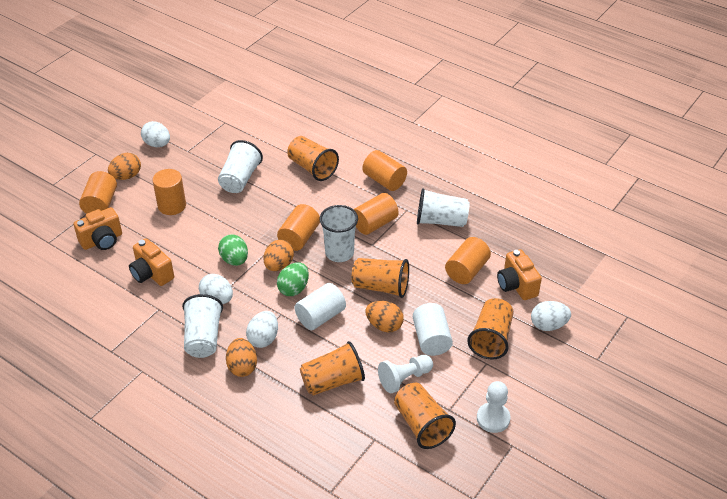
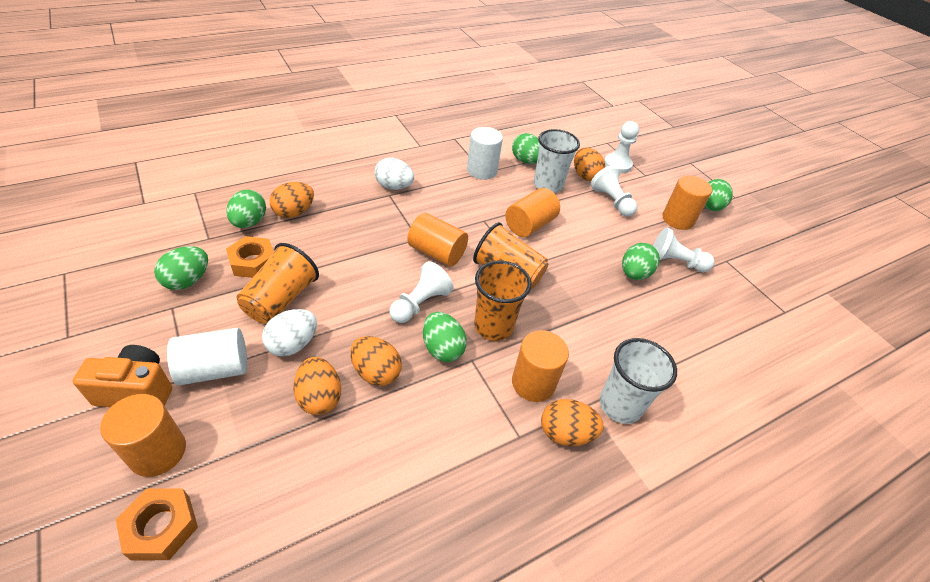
green egg: [218,234,248,266] [277,262,309,296] = 2 -> [154,246,208,290] [226,190,266,228] [423,312,467,362] [512,133,539,164] [622,243,660,280] [704,179,733,211] = 6
orange camera: [73,207,122,250] [129,238,174,286] [497,249,542,300] = 3 -> [73,345,172,407] = 1
orange cup: [287,136,339,181] [300,341,365,396] [352,258,409,298] [394,383,456,449] [467,298,514,360] = 5 -> [236,243,319,324] [473,222,548,289] [474,261,532,341] = 3
orange cylinder: [79,171,117,214] [152,169,186,215] [277,204,320,251] [353,193,399,235] [362,150,407,191] [445,237,491,284] = 6 -> [100,394,186,477] [407,213,468,266] [505,188,560,237] [512,330,569,402] [662,175,712,230] = 5
orange egg: [108,153,141,180] [226,338,257,377] [263,240,294,271] [365,301,404,332] = 4 -> [270,182,314,218] [293,357,341,415] [350,336,402,386] [541,399,603,446] [574,148,605,181] = 5
orange nut: none = 0 -> [116,488,198,561] [226,236,274,278] = 2
white cup: [182,294,223,358] [218,140,263,193] [320,205,358,262] [417,188,470,227] = 4 -> [533,129,580,193] [599,338,677,424] = 2
white egg: [141,121,170,147] [199,274,233,304] [246,311,278,348] [531,301,571,331] = 4 -> [262,309,317,357] [375,158,414,190] = 2
white pawn: [378,355,433,393] [477,381,511,433] = 2 -> [389,261,454,323] [591,165,638,217] [604,121,639,173] [653,228,714,272] = 4

